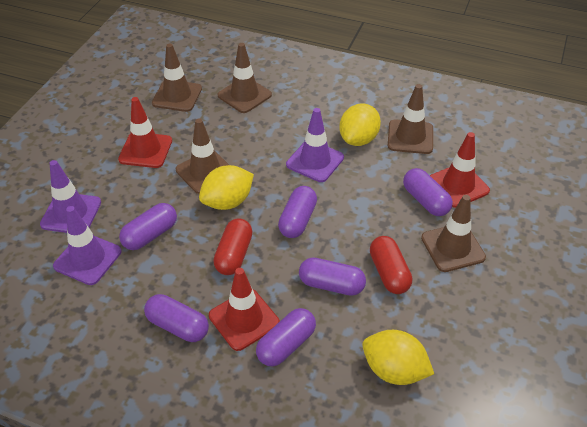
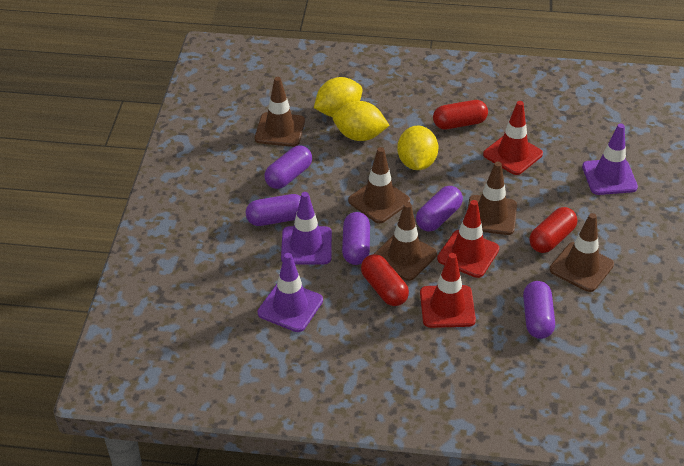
purple capsule: [119,203,177,250] [144,294,209,342] [256,308,316,366] [278,186,317,238] [299,258,366,296] [403,168,453,216] = 6 -> [246,194,301,226] [264,145,312,189] [342,212,370,265] [416,186,463,232] [523,281,555,339] = 5
red capsule: [213,219,253,275] [370,236,412,294] = 2 -> [361,254,409,306] [433,100,488,130] [529,207,577,253] = 3

